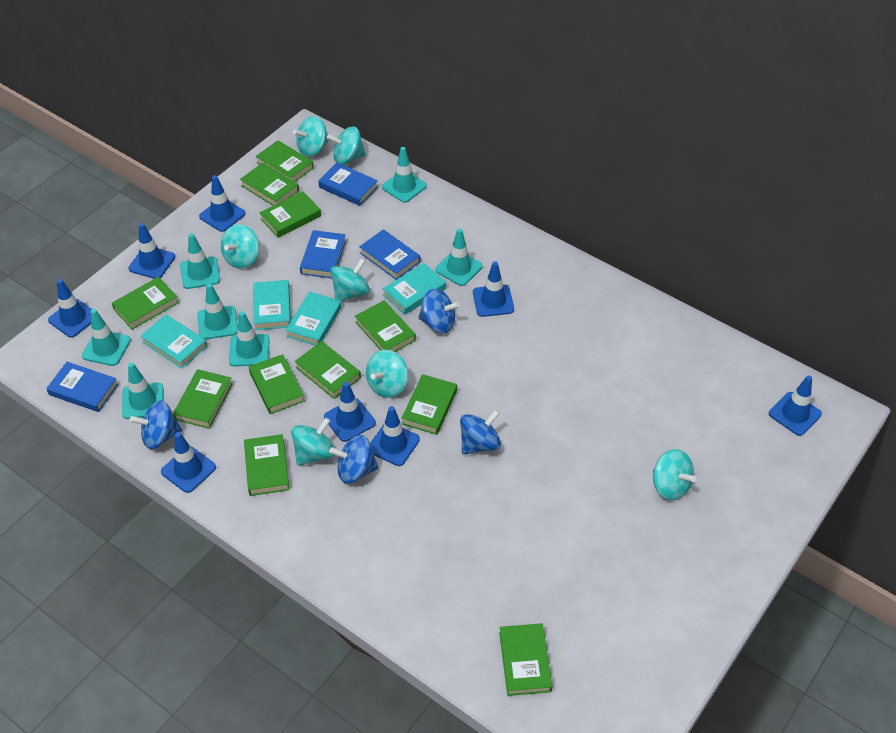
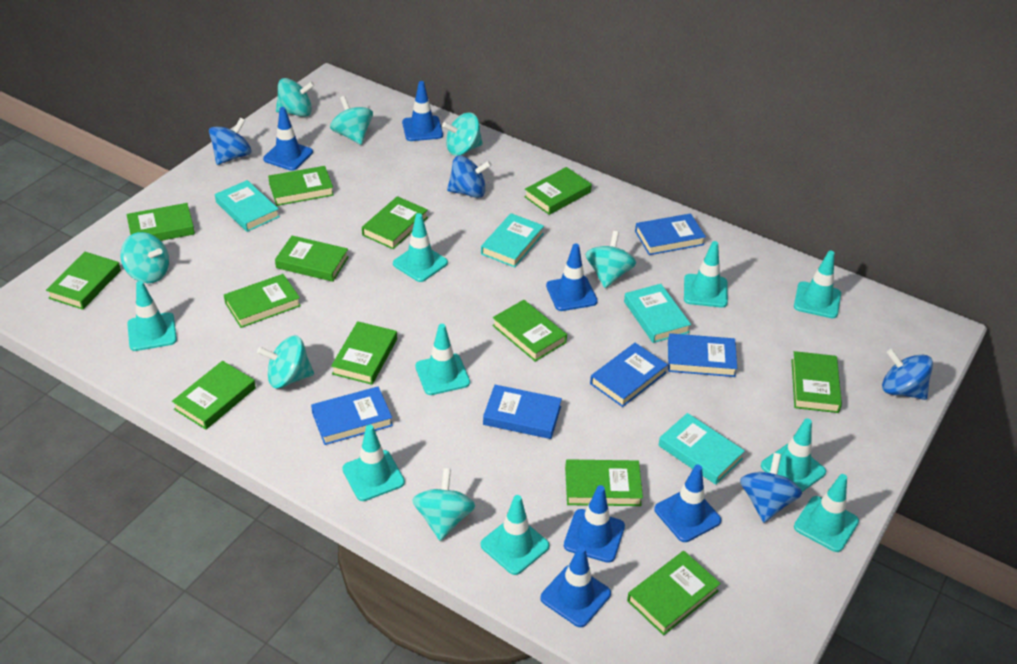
blue book: [46,362,119,412] [300,230,346,279] [318,163,378,206] [359,229,420,280] = 4 -> [311,387,393,445] [483,385,562,439] [590,343,668,407] [635,213,706,255] [668,333,737,377] = 5
blue traffic cone: [48,279,92,338] [128,223,175,279] [161,432,216,493] [199,175,246,232] [324,382,376,442] [370,406,420,466] [473,261,514,317] [769,375,822,436] = 8 -> [263,107,313,171] [402,81,443,141] [540,546,611,627] [546,244,598,311] [564,485,625,563] [654,464,721,542] = 6
green book: [112,277,179,330] [173,369,233,429] [240,163,299,206] [244,434,289,496] [249,354,305,414] [256,140,314,182] [259,191,321,238] [295,341,361,399] [355,300,416,352] [401,374,457,435] [499,623,553,696] = 11 -> [46,252,121,310] [126,203,195,241] [172,361,256,430] [224,274,301,328] [268,166,334,206] [275,235,349,282] [331,321,397,385] [362,196,428,249] [492,300,567,362] [524,167,592,215] [565,459,643,506] [627,551,721,635] [791,351,842,413] = 13
turquoise traffic cone: [82,309,131,366] [122,362,164,419] [180,233,220,289] [197,283,238,340] [229,311,270,367] [382,147,427,203] [435,228,483,286] = 7 -> [127,281,177,351] [342,425,405,501] [393,213,448,282] [415,324,470,395] [480,495,549,575] [684,241,728,308] [761,418,826,492] [794,250,841,318] [794,474,859,552] = 9

